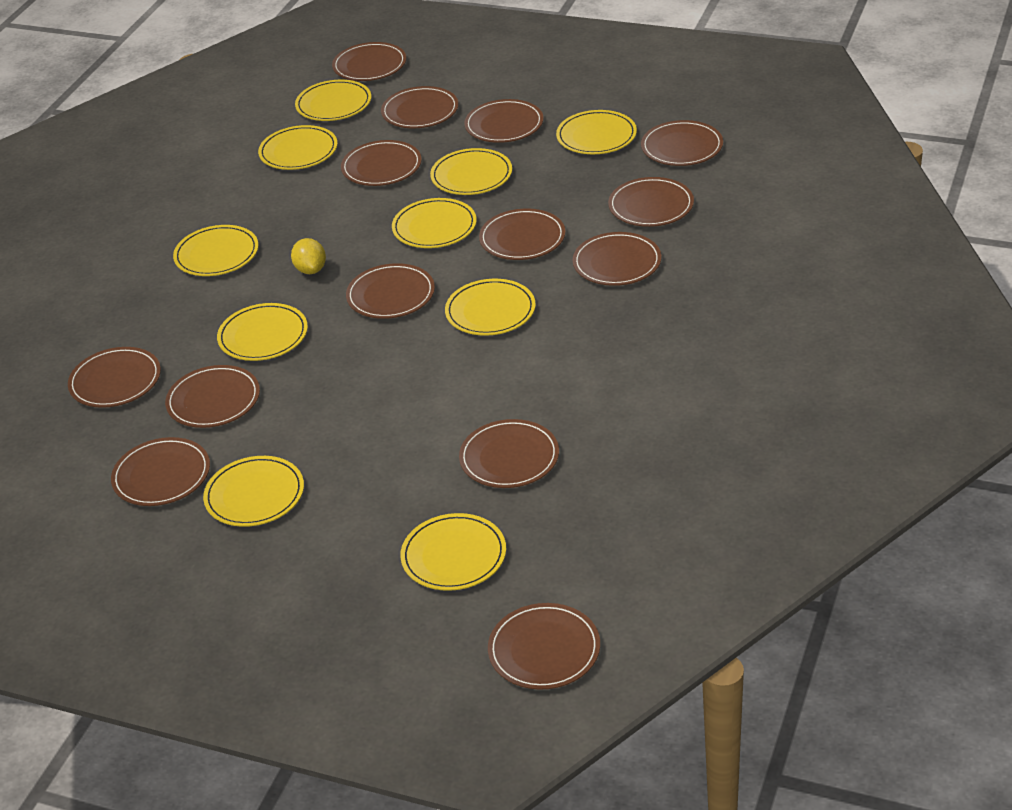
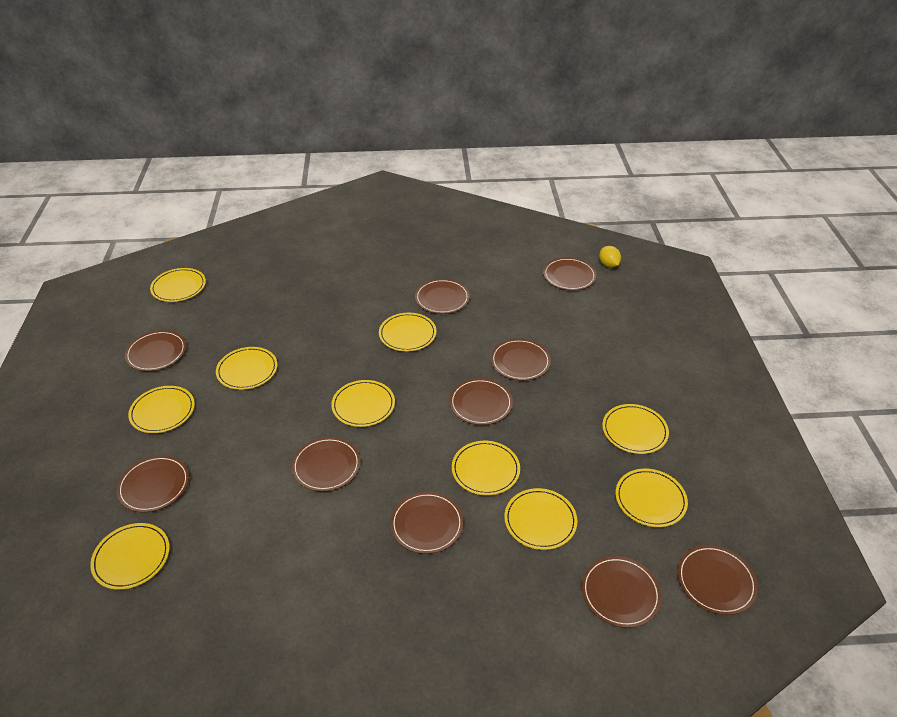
brown plate: [68,347,161,408] [111,437,210,506] [165,365,260,428] [332,42,406,81] [341,140,422,186] [346,263,435,319] [381,86,458,128] [459,419,559,488] [464,99,544,143] [479,209,565,260] [488,603,600,690] [573,232,661,286] [608,177,694,227] [641,120,723,166] = 14 -> [117,456,189,512] [125,330,186,371] [292,437,360,492] [390,492,463,554] [415,279,470,314] [450,378,513,425] [491,339,551,381] [543,257,597,290] [582,556,661,628] [678,545,758,615] = 10

